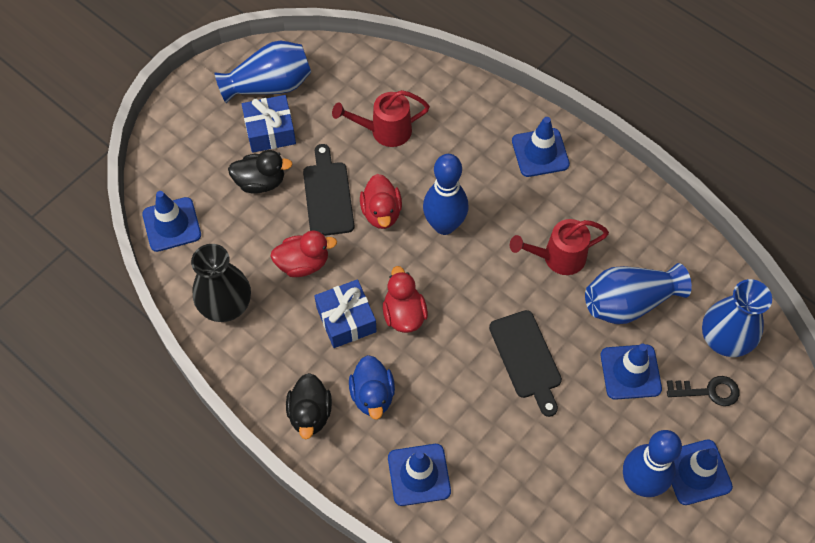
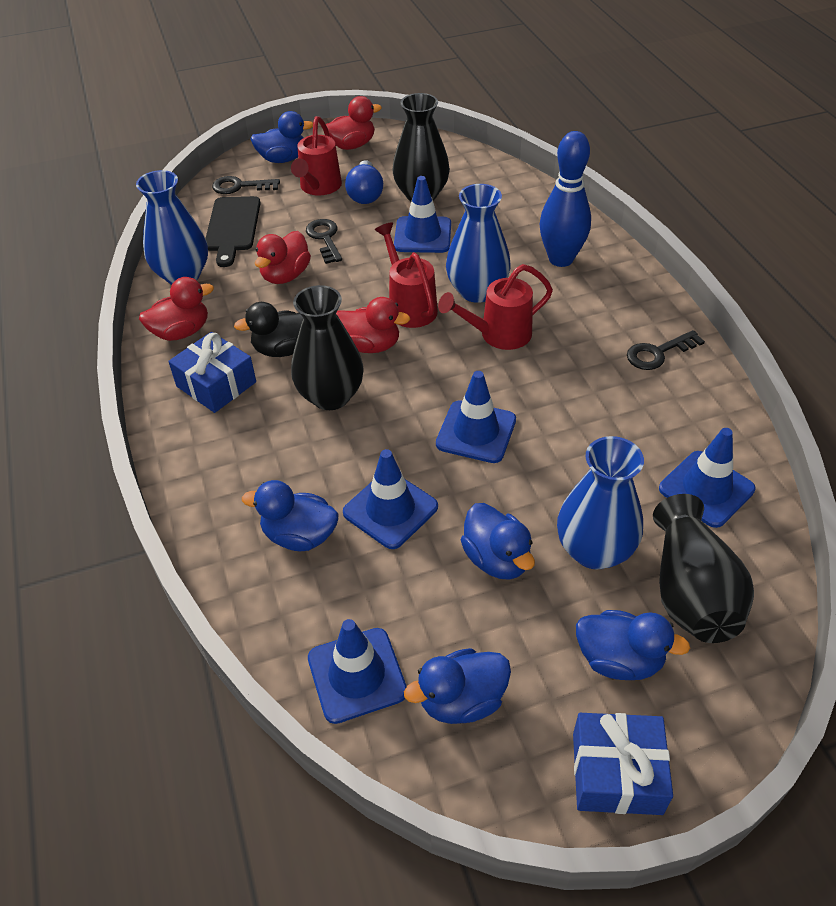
black cutting board: [303,144,354,236] [489,310,562,417] = 2 -> [205,196,261,267] = 1
black duck: [228,150,292,194] [286,373,332,439] = 2 -> [234,302,303,357] = 1
black key: [667,376,739,406] = 1 -> [212,176,280,194] [306,219,342,264] [627,330,705,370] = 3
black vase: [191,244,251,322] = 1 -> [291,285,364,410] [392,93,450,201] [653,494,754,643] = 3
blue bowling pin: [423,154,468,235] [623,430,682,497] = 2 -> [540,131,591,267] = 1
blue duck: [349,355,395,420] = 1 -> [242,480,339,551] [251,111,313,163] [404,648,511,724] [461,503,535,580] [576,610,690,680] = 5
blue light bulb: none = 0 -> [345,160,383,204] = 1
red duck: [271,231,337,277] [360,174,402,229] [383,266,428,333] = 3 -> [139,277,214,341] [255,231,311,284] [326,96,382,150] [336,297,410,353] = 4
red watering can: [332,90,430,147] [510,219,609,275] = 2 -> [291,116,342,195] [375,222,438,328] [438,264,553,350] = 3

